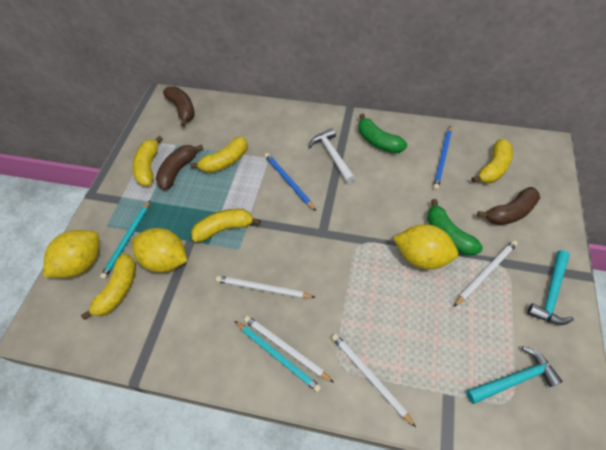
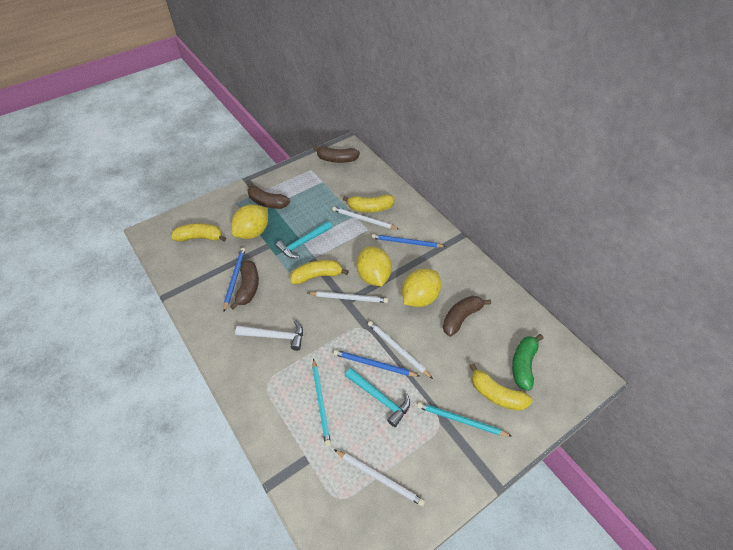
blue pencil: [264,153,316,211] [433,125,452,190] = 2 -> [223,247,246,311] [333,350,419,377] [371,234,446,248] = 3
brown banana: [156,144,203,190] [163,86,195,127] [477,187,540,225] = 3 -> [230,260,259,310] [247,183,290,209] [313,146,360,163] [443,296,491,336] = 4
green banana: [358,114,407,153] [427,199,483,256] = 2 -> [512,334,544,391] = 1
yellow banana: [81,253,136,320] [132,136,163,186] [190,137,248,173] [191,209,261,242] [472,139,513,183] = 5 -> [171,223,226,242] [290,260,349,284] [343,195,395,212] [470,363,533,411] = 4

